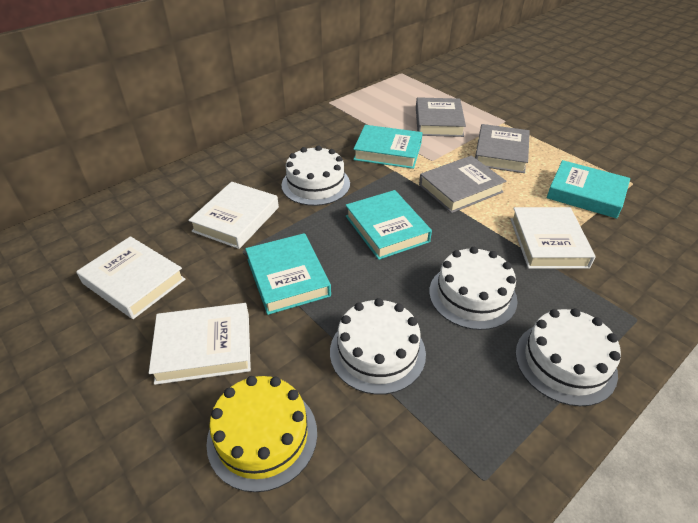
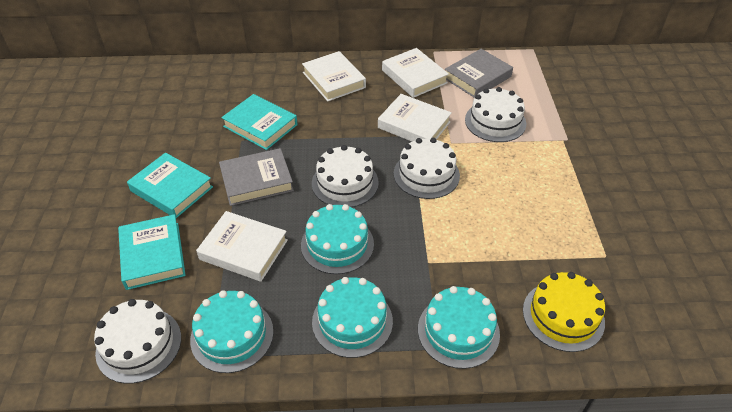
grey book: [416,97,466,137] [419,156,506,213] [475,124,530,173] = 3 -> [219,148,294,206] [445,49,513,98] = 2
turquoise book: [245,233,331,315] [346,190,432,260] [353,125,423,169] [547,160,630,219] = 4 -> [118,214,186,290] [127,153,213,218] [221,94,298,150] = 3
turquoise cake: none = 0 -> [190,290,274,373] [301,204,374,274] [312,277,393,358] [418,286,500,369] = 4

